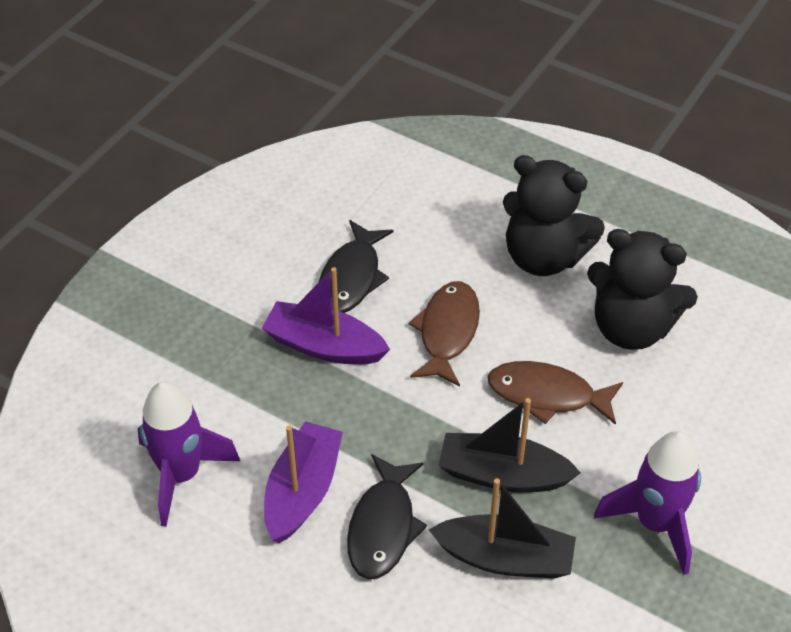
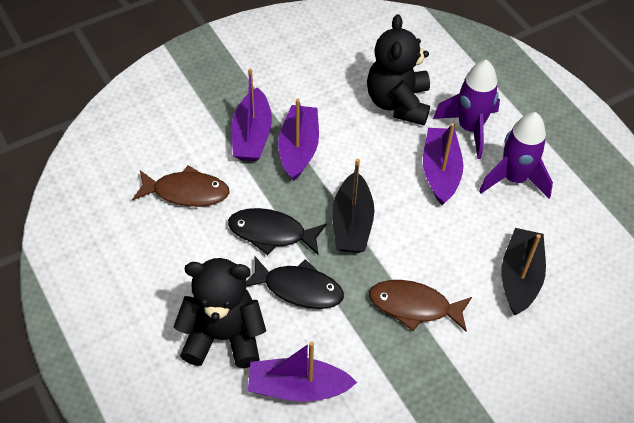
purple boat: [262,267,390,365] [264,421,343,543] = 2 -> [232,69,272,161] [248,341,357,402] [278,99,319,181] [423,123,463,205] = 4

